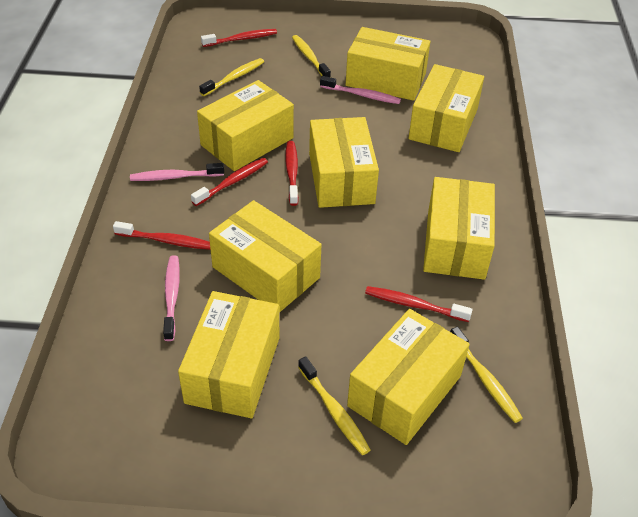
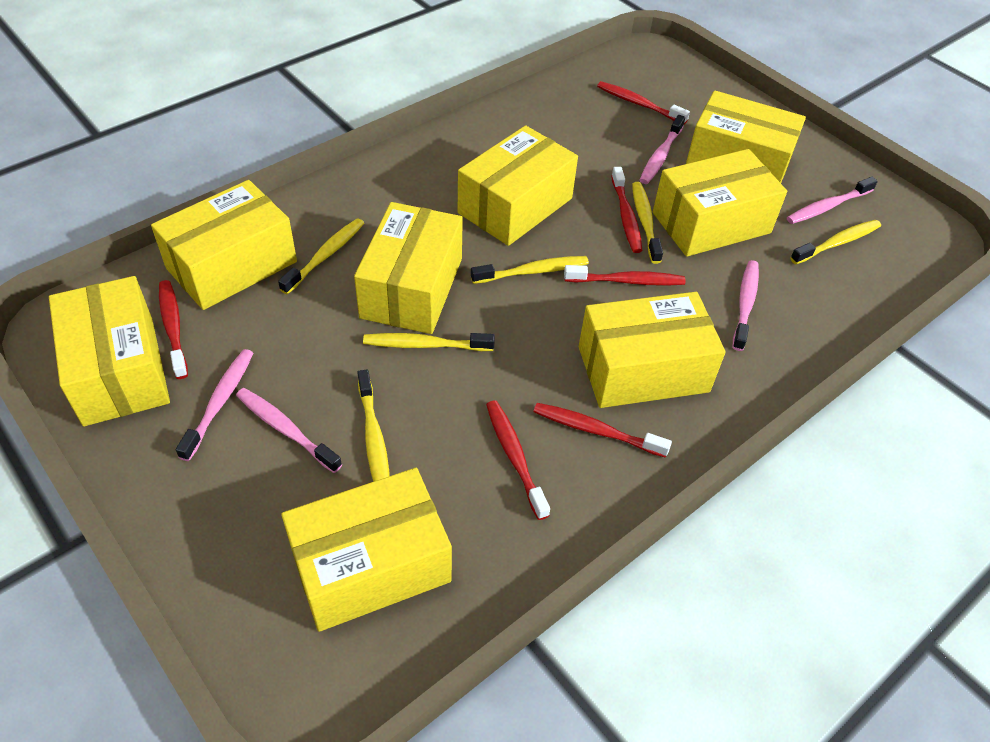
pink toothbrush: [130,163,224,181] [163,255,180,341] [320,76,401,104] = 3 -> [176,349,253,461] [236,388,342,473] [640,115,685,184] [732,260,759,351] [787,177,878,224] = 5
red toothbrush: [113,221,211,250] [191,158,268,206] [201,29,277,47] [285,141,299,206] [365,286,473,322] = 5 -> [159,280,188,379] [486,400,550,520] [533,403,672,458] [564,265,685,286] [597,81,690,125] [611,167,642,253] = 6
yellow toothbrush: [199,58,264,96] [292,35,331,77] [298,357,370,455] [450,327,523,423] = 4 -> [278,218,364,294] [357,370,390,482] [363,333,495,351] [471,256,589,284] [632,182,663,264] [790,220,881,264] = 6

